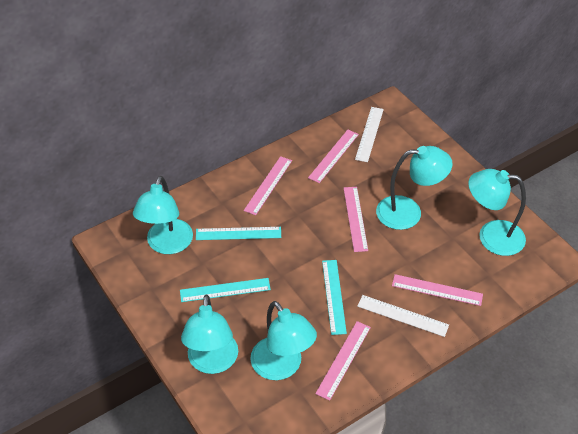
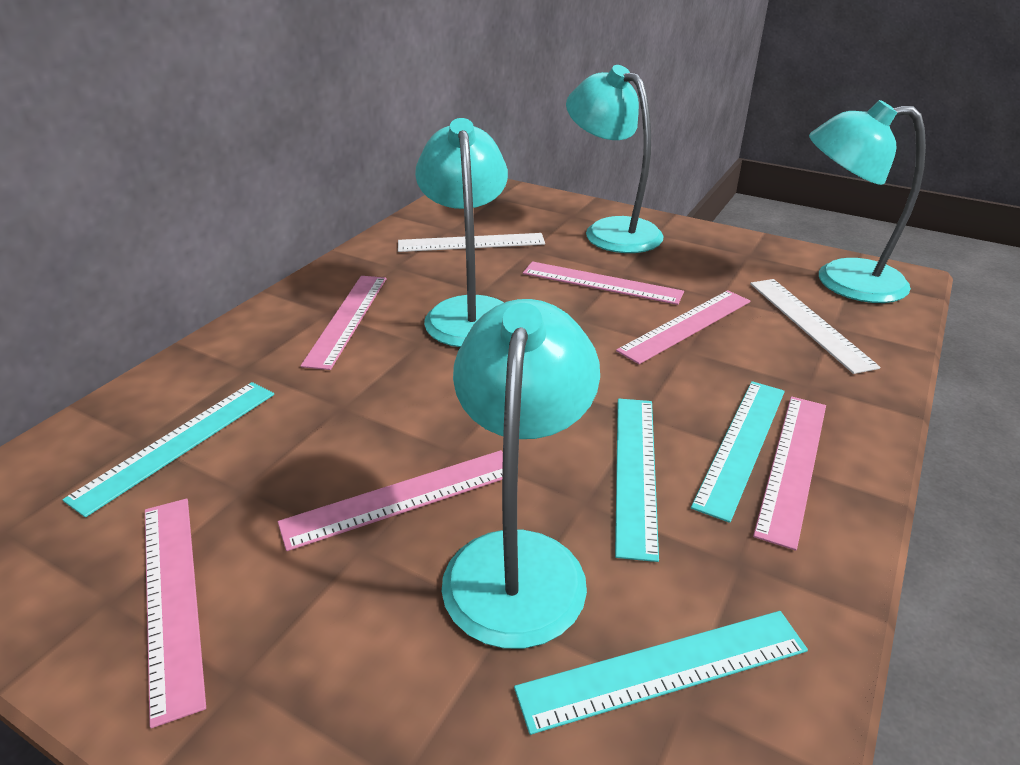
pink ruler: [244,156,292,215] [308,130,359,183] [315,321,371,401] [344,187,368,252] [392,274,483,306] = 5 -> [145,499,206,728] [278,450,503,551] [301,276,386,370] [523,261,684,305] [616,290,751,364] [753,396,826,551] = 6
turquoise lamp: [133,176,193,254] [181,294,238,374] [250,301,317,380] [376,146,453,230] [468,169,526,256] = 5 -> [415,118,508,347] [441,299,600,649] [566,65,664,253] [809,100,926,303] = 4
turquoise ruler: [180,278,271,302] [196,227,281,240] [322,260,347,335] = 3 -> [62,382,274,517] [514,611,808,735] [615,399,659,562] [691,381,785,523] = 4

